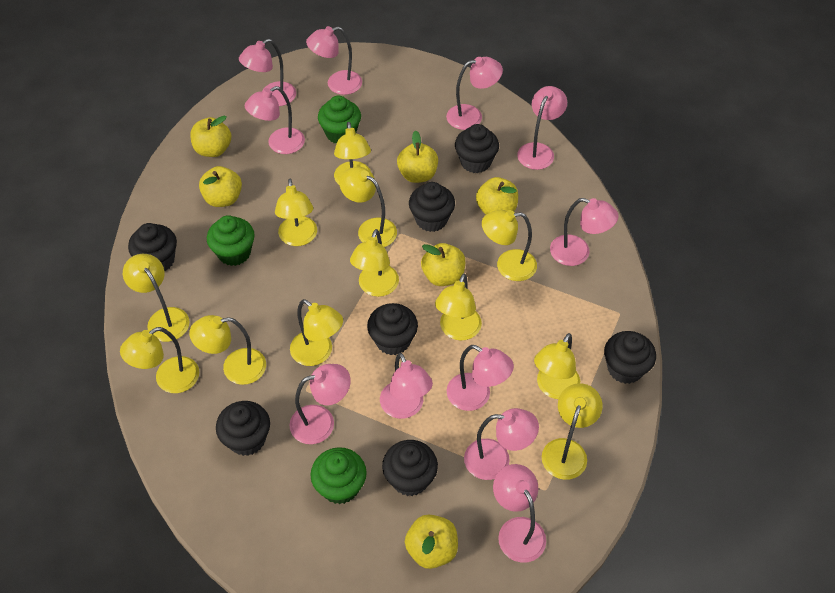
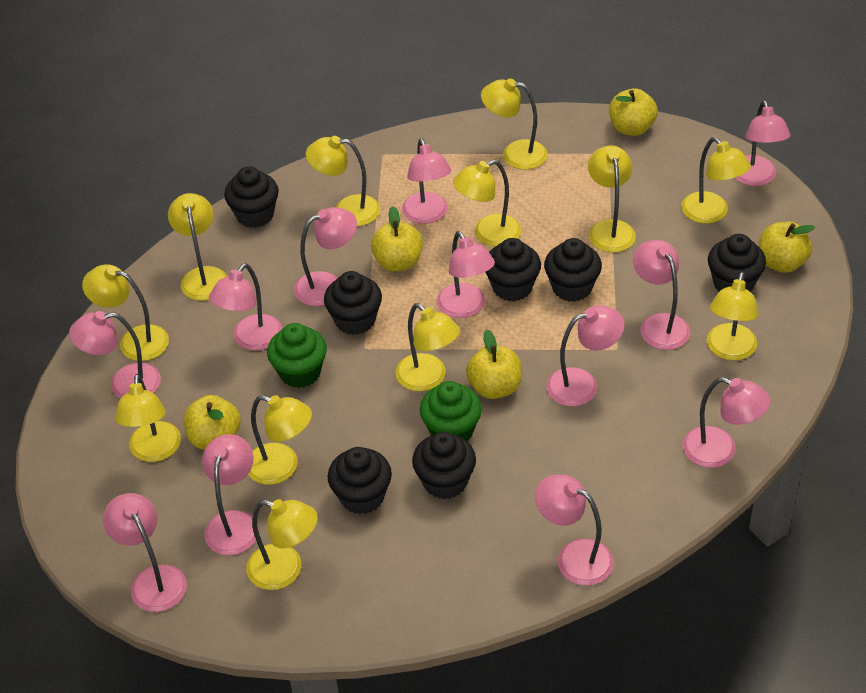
green cupcake: [207,215,255,266] [310,447,367,504] [318,96,361,144] = 3 -> [267,323,327,388] [420,381,482,441] = 2
pink lamp: [239,39,296,106] [245,86,305,154] [289,364,351,444] [306,26,362,95] [380,353,433,419] [446,57,503,130] [447,345,514,411] [464,408,539,480] [493,464,546,563] [517,86,567,170] [550,198,618,266] = 11 -> [69,311,161,399] [103,493,187,612] [202,434,259,555] [209,263,282,350] [294,207,357,306] [402,138,451,224] [437,231,495,318] [535,475,614,586] [546,305,625,406] [633,240,690,350] [682,377,771,468] [735,100,790,186] = 12
yellow apple: [190,115,231,157] [199,166,242,207] [397,130,438,183] [405,514,458,569] [421,243,465,286] [476,177,518,215] = 6 -> [183,395,241,450] [371,206,423,271] [466,330,522,399] [609,88,658,136] [759,222,816,273] = 5

